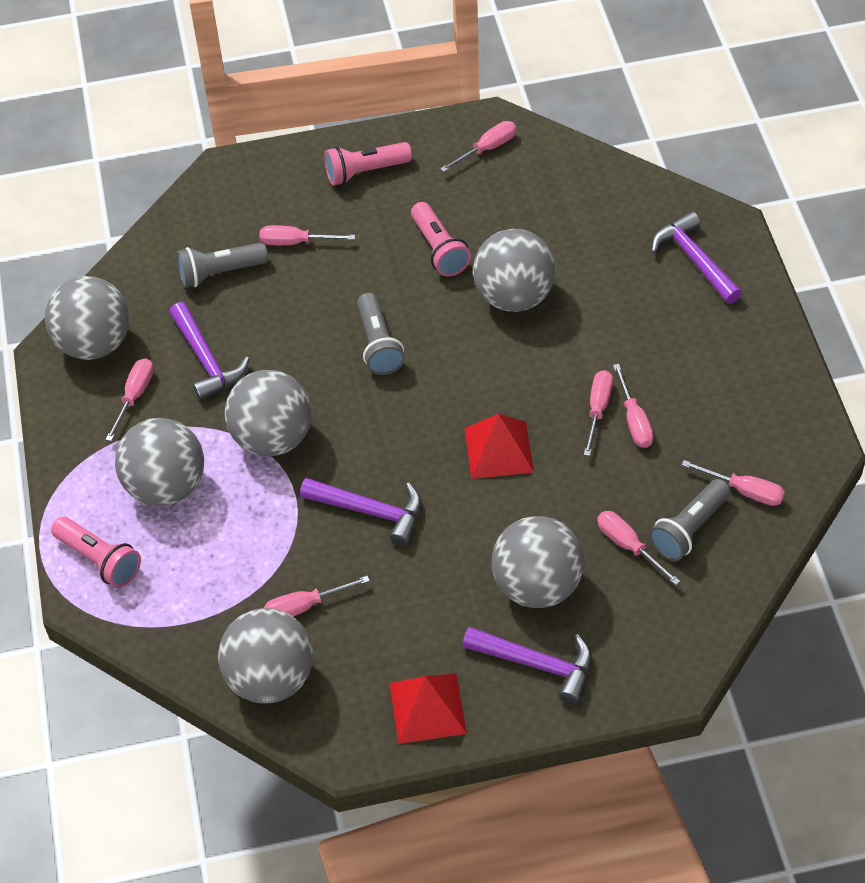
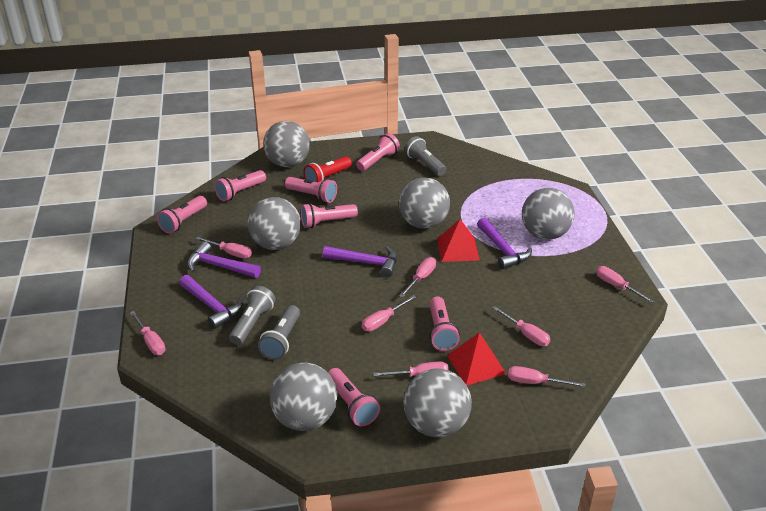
pink flashlight: [51,517,141,588] [324,142,412,185] [411,202,471,276] = 3 -> [157,196,207,234] [214,170,266,201] [285,177,337,203] [301,203,358,228] [328,368,380,426] [356,133,400,171] [429,296,460,351] = 7
red flashlight: none = 0 -> [303,156,352,182] = 1

